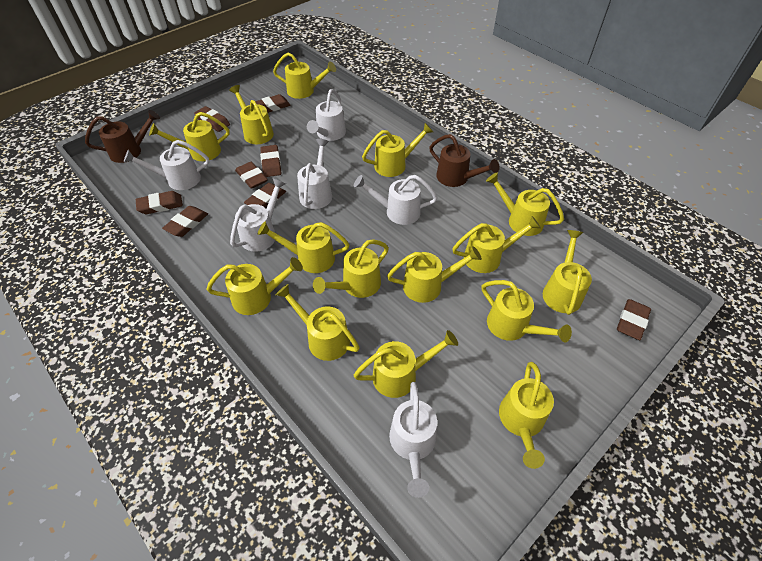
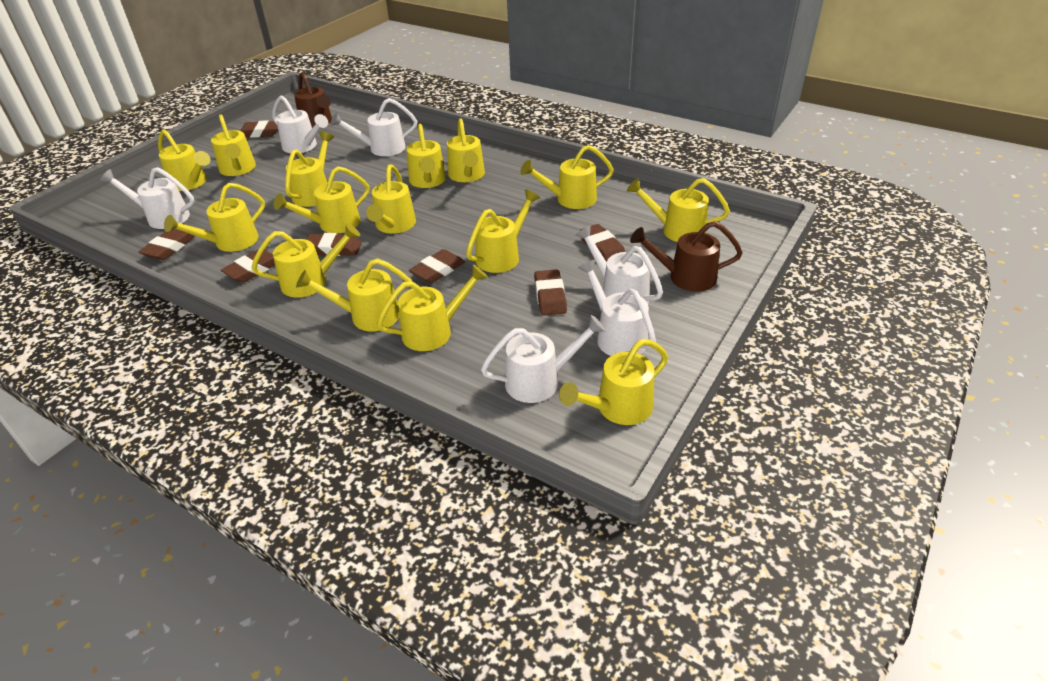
brown eraser: [136,191,183,214] [162,206,208,237] [194,106,230,132] [235,162,268,189] [244,183,286,208] [255,94,291,113] [260,145,281,177] [617,299,651,340] = 8 -> [139,229,195,260] [221,250,275,283] [240,120,278,138] [306,233,362,256] [409,249,465,283] [534,269,567,316] [580,224,625,262] = 7

